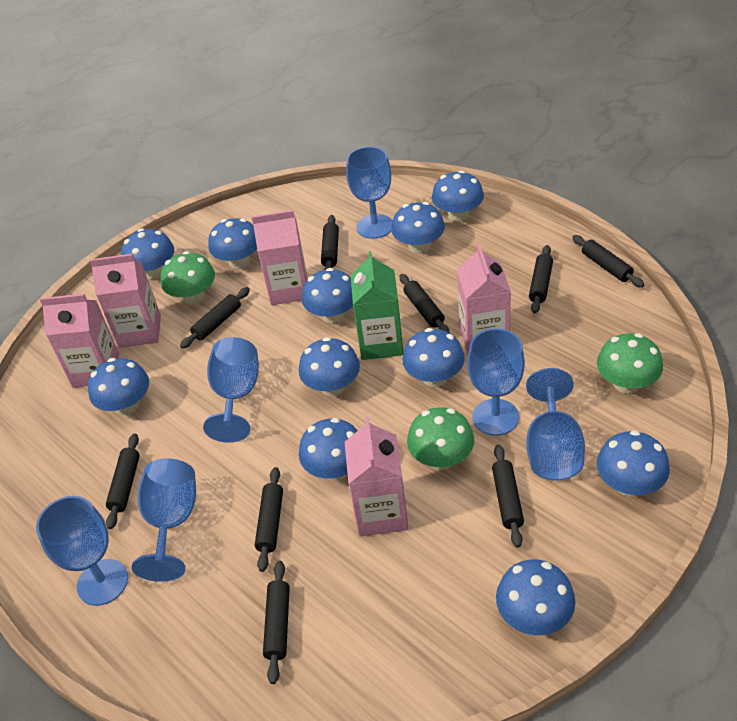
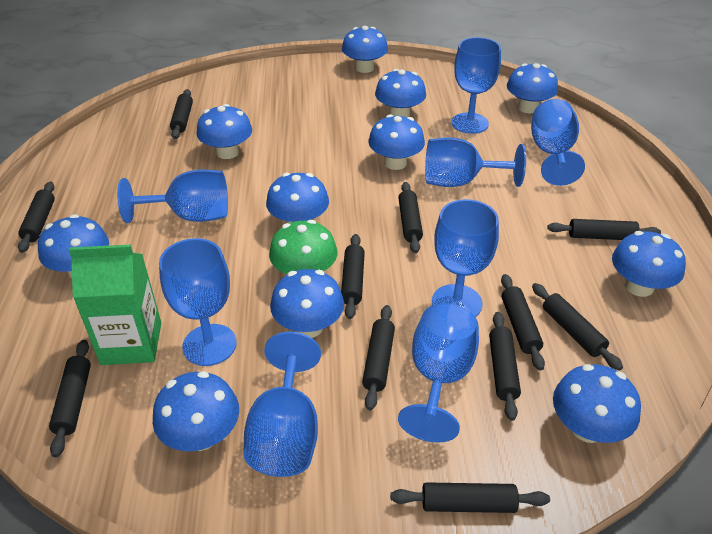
black rolling pin: [106,433,140,529] [180,287,250,349] [255,467,283,572] [263,561,290,684] [321,215,339,270] [400,274,449,332] [492,445,524,548] [529,245,553,314] [572,235,644,288] = 9 -> [18,181,55,253] [49,340,91,457] [170,89,193,139] [341,234,365,319] [362,305,395,410] [390,482,550,513] [398,182,423,253] [489,312,521,421] [501,274,545,371] [532,283,623,371] [547,219,661,240] = 11
blue goblet: [36,496,128,606] [132,458,196,582] [203,337,259,443] [346,146,393,239] [467,328,525,436] [526,368,585,480] = 6 -> [117,169,228,223] [159,238,237,366] [243,332,321,477] [398,303,479,443] [425,138,526,187] [432,199,499,317] [451,37,501,134] [531,99,585,186] = 8
green mushroom: [161,251,215,305] [407,407,474,470] [597,333,663,394] = 3 -> [269,220,337,274] = 1
pink carton: [40,294,119,387] [89,254,161,348] [252,210,308,305] [345,417,409,537] [457,244,511,355] = 5 -> none = 0

